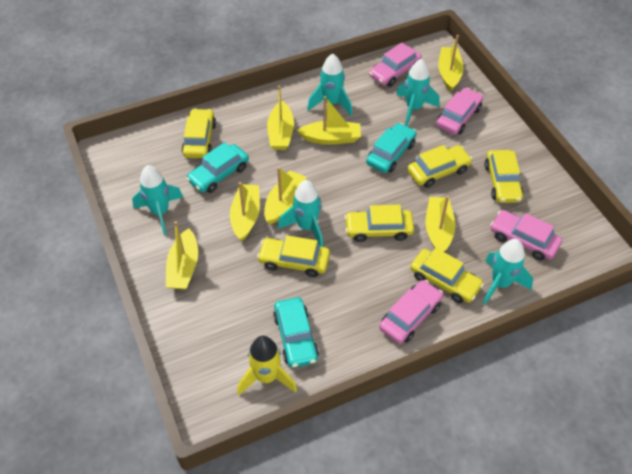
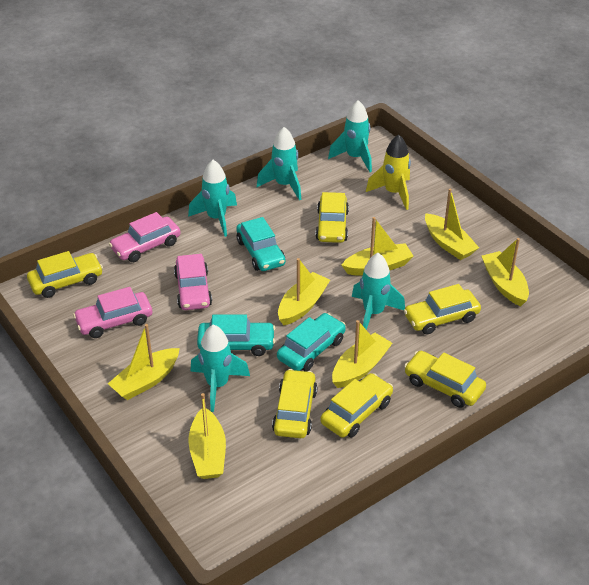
pink car: [369,43,422,87] [379,280,443,344] [436,88,483,135] [490,210,562,261] = 4 -> [73,287,152,338] [109,212,181,262] [174,254,212,310] = 3

